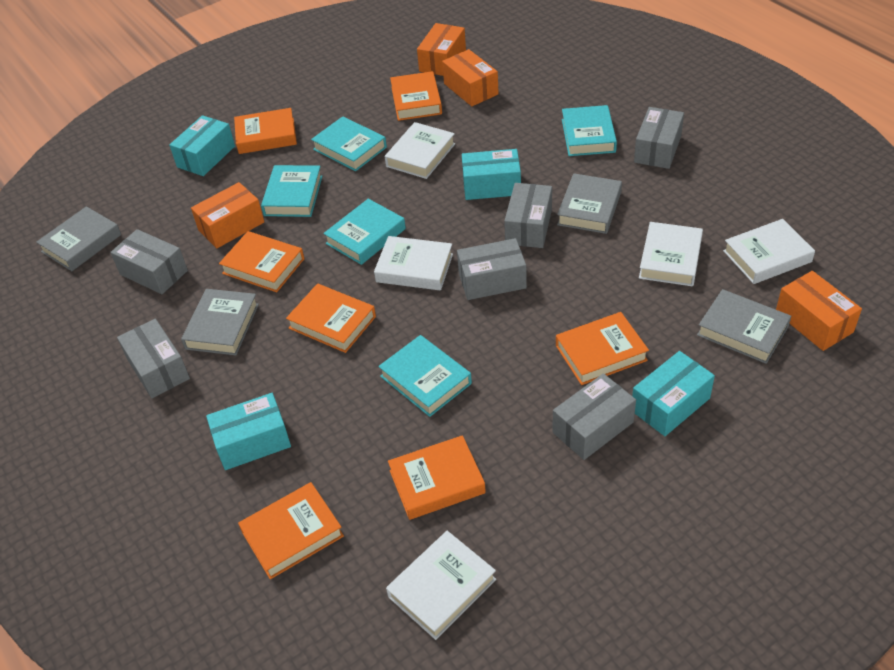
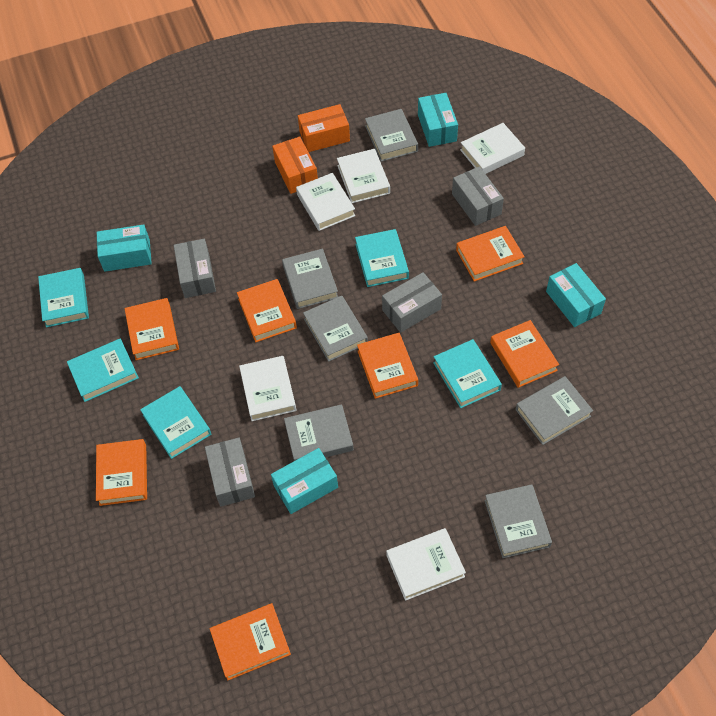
grey book: [36,206,121,271] [181,289,259,355] [557,173,622,234] [697,289,791,364] = 4 -> [282,249,338,309] [284,404,354,461] [303,296,368,362] [365,109,418,162] [484,484,552,558] [516,376,593,445] = 6
grey box: [110,229,188,294] [117,319,190,398] [457,238,527,300] [504,183,552,248] [552,373,636,460] [634,107,684,169] = 6 -> [174,239,216,298] [205,438,255,507] [382,272,442,333] [452,166,504,226] = 4
orange box: [191,182,264,248] [417,23,466,76] [442,49,499,107] [776,271,862,351] = 4 -> [272,136,318,194] [298,104,350,152] = 2

